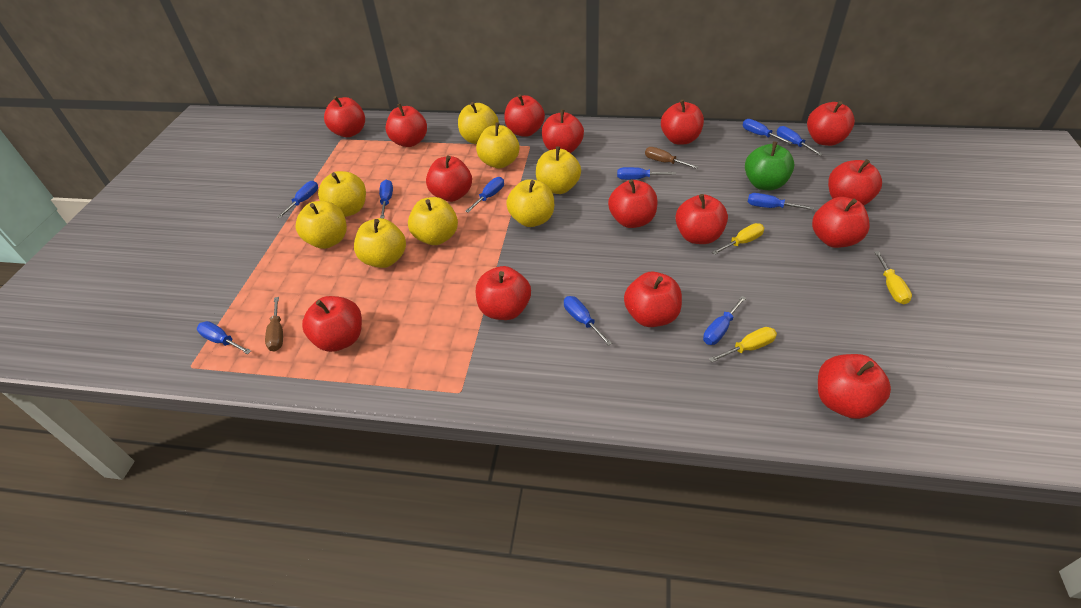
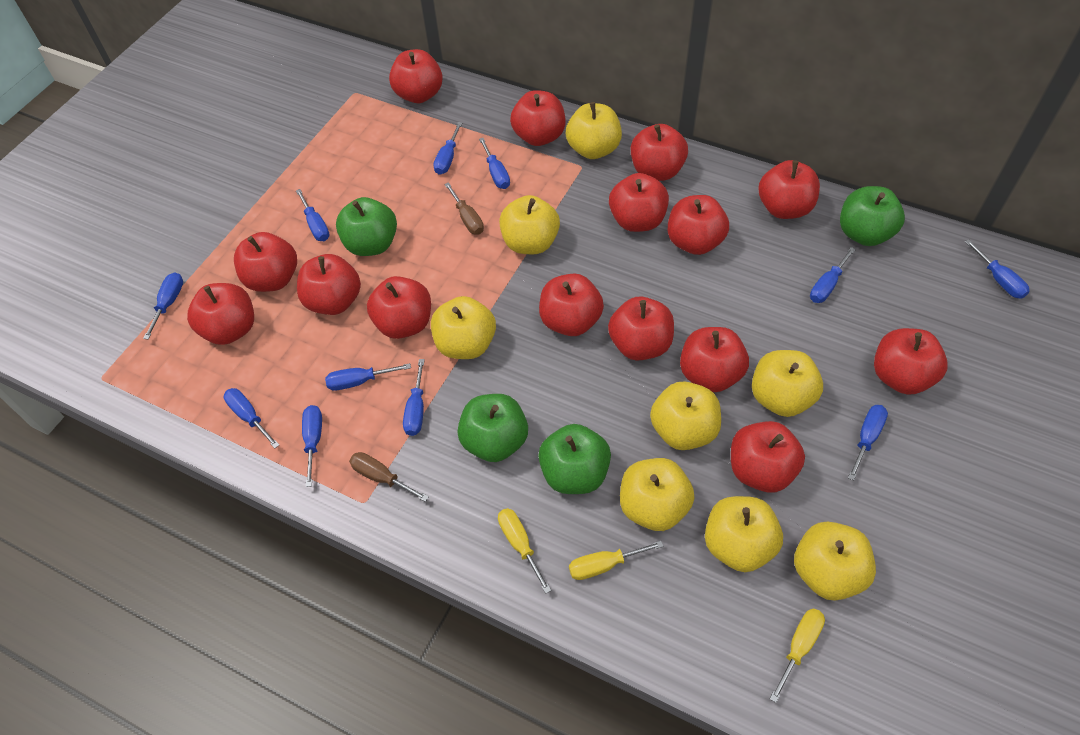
blue screwdriver: [197,321,251,354] [277,181,318,218] [379,180,393,219] [465,177,504,213] [564,296,612,346] [617,167,676,180] [703,296,746,345] [743,119,792,144] [748,193,813,210] [777,126,823,156] = 10 -> [143,272,183,339] [223,388,279,448] [296,189,330,241] [302,405,322,487] [325,363,411,391] [403,359,425,436] [433,122,462,175] [479,138,510,189] [810,247,856,303] [848,405,888,481] [965,239,1030,299] = 11
green apple: [745,141,794,190] = 1 -> [336,197,397,256] [457,394,528,462] [538,424,611,494] [840,186,905,246] = 4

